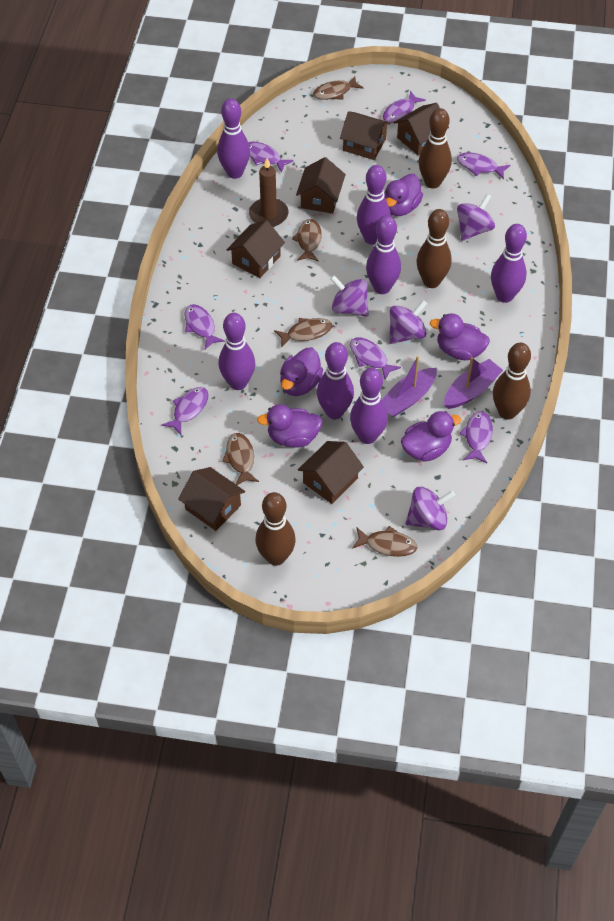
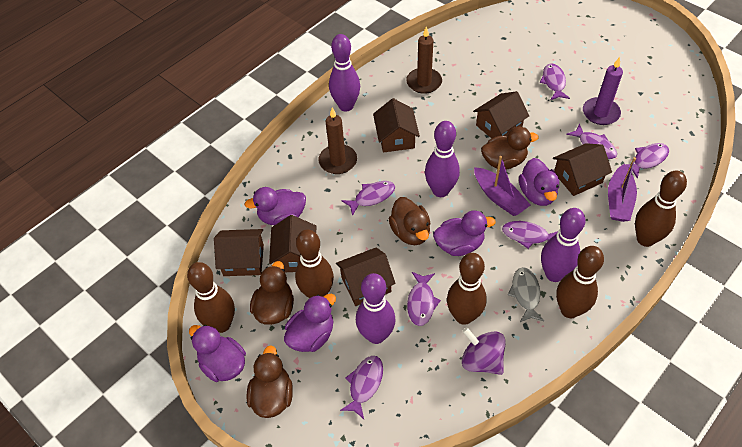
brown bowling pin: [256,492,296,566] [417,209,452,288] [419,108,452,188] [493,343,531,420] = 4 -> [187,262,235,333] [295,229,334,298] [447,253,487,325] [556,246,604,318] [635,171,687,247] = 5
brown candle: [249,158,288,227] = 1 -> [319,108,357,174] [406,26,442,94] = 2
brown duck: none = 0 -> [247,345,293,418] [250,261,294,325] [388,197,431,245] [481,127,538,170] = 4
brown fish: [222,433,259,485] [274,318,332,348] [292,219,322,261] [313,76,364,100] [352,526,418,557] = 5 -> none = 0
grey fish: none = 0 -> [508,267,544,322] = 1
purple bowling pin: [217,98,250,179] [219,313,255,390] [317,342,354,419] [350,368,388,444] [357,165,391,245] [366,215,401,294] [491,224,527,303] = 7 -> [329,34,360,112] [356,273,396,344] [425,121,460,197] [541,208,586,282] = 4
purple candle: none = 0 -> [583,57,623,125] = 1
purple spinning top: [330,275,369,317] [389,300,427,344] [405,487,455,530] [457,194,495,241] = 4 -> [462,327,506,375] = 1

